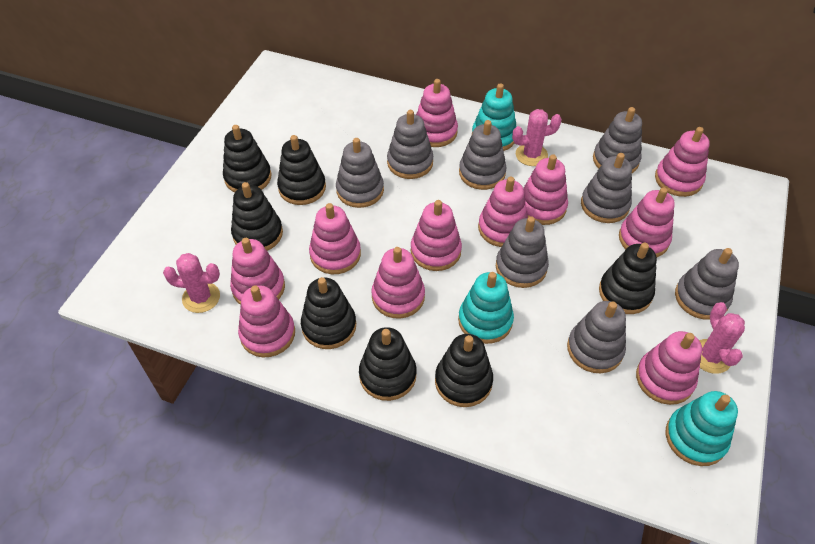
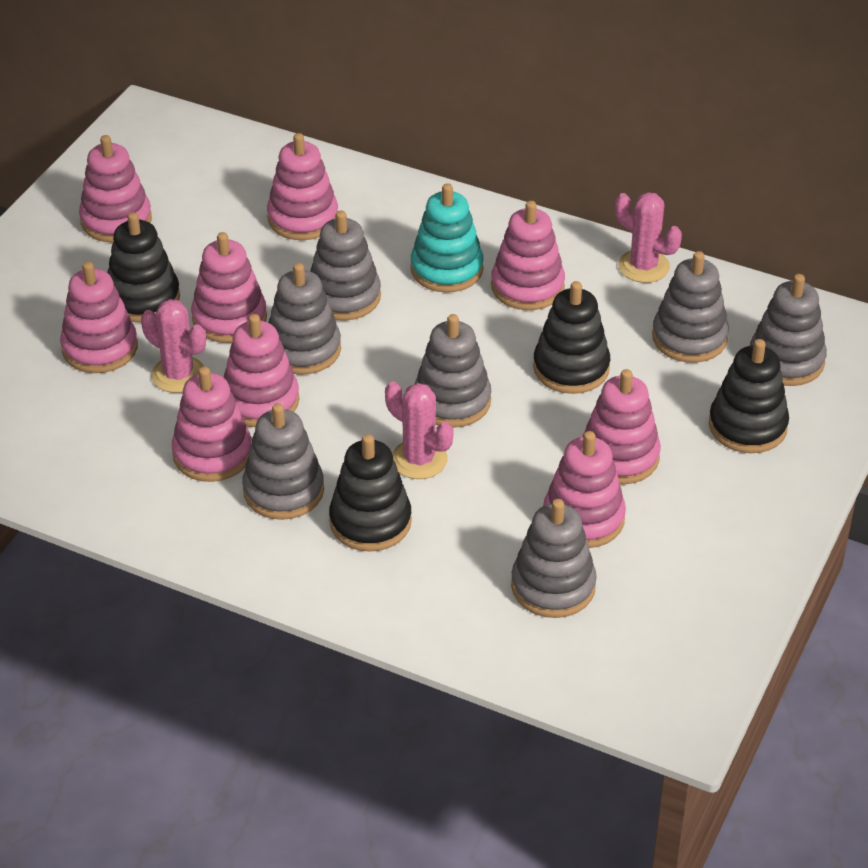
black stacking toy: [223,125,272,192] [231,182,283,251] [277,135,326,205] [301,277,356,349] [359,327,417,401] [435,334,493,407] [599,243,657,314] = 7 -> [107,212,180,322] [329,434,412,552] [533,281,610,394] [709,339,789,453] = 4
grey stacking toy: [336,138,384,208] [387,110,433,179] [459,120,507,190] [496,216,549,288] [567,301,626,373] [581,153,632,223] [593,107,642,174] [675,248,739,320] = 8 -> [242,403,324,520] [268,263,341,375] [310,211,381,321] [415,314,491,428] [511,499,597,618] [652,251,729,363] [750,274,827,386] = 7
pink stacking toy: [230,238,285,305] [238,285,295,357] [309,203,361,274] [371,247,425,319] [411,200,462,271] [416,79,458,147] [478,176,528,247] [523,154,568,225] [619,187,675,257] [636,331,702,405] [655,127,710,197] = 11 -> [60,261,138,373] [79,135,152,243] [172,367,252,482] [191,232,267,343] [224,314,299,427] [267,133,338,240] [491,201,565,310] [543,431,626,548] [582,369,661,485] = 9
turquoise stacking toy: [458,272,514,344] [472,83,517,151] [666,391,738,466] = 3 -> [411,183,484,293] = 1

